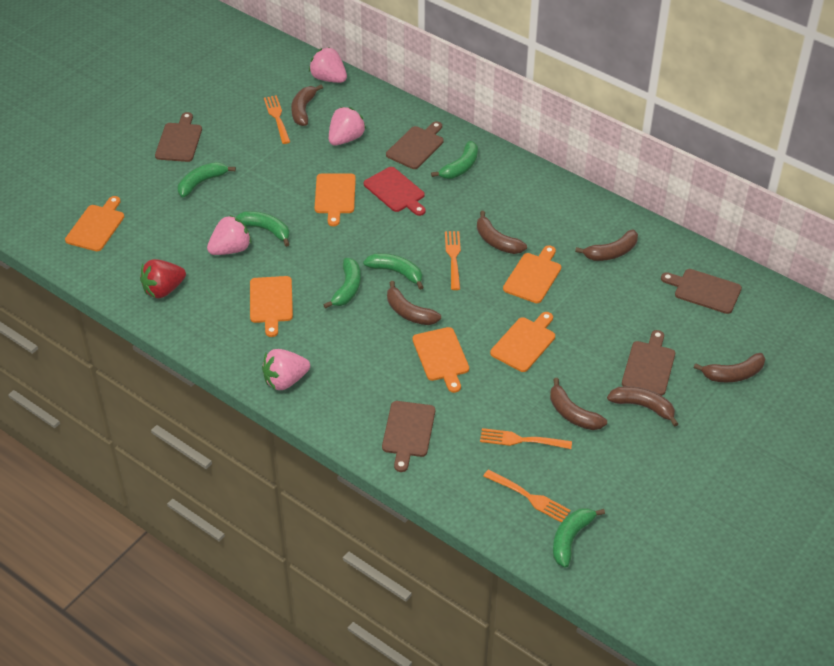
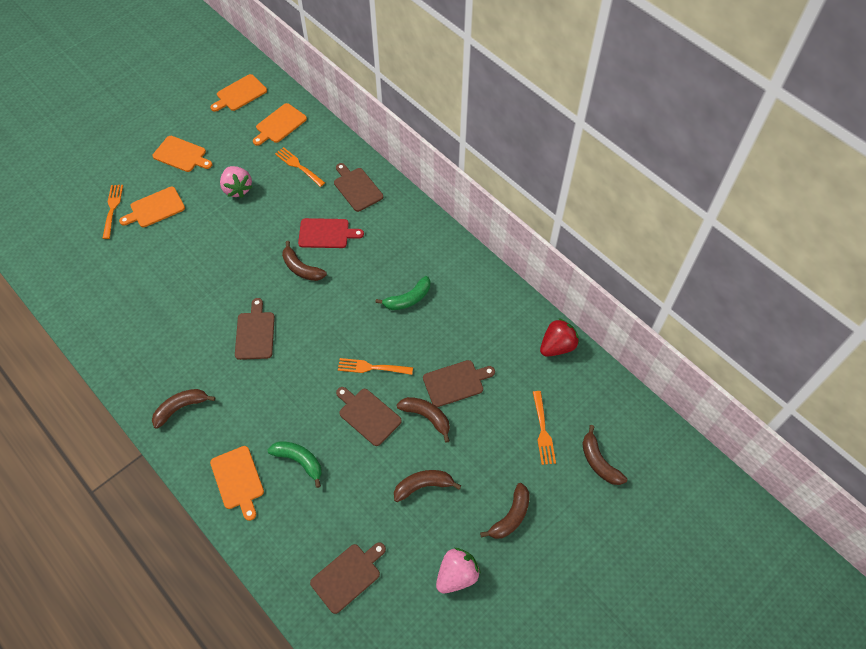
brown banana: [291,85,323,126] [387,281,441,325] [477,211,527,254] [550,378,607,430] [575,229,638,261] [607,386,678,427] [694,353,765,382] = 7 -> [152,389,215,429] [282,241,327,281] [394,470,461,502] [396,397,450,443] [480,483,529,539] [582,425,627,485] = 6
green banana: [178,162,236,197] [236,211,290,247] [323,258,361,309] [363,253,424,290] [431,141,478,179] [553,508,605,568] = 6 -> [268,442,322,488] [375,276,430,310] = 2
orange cutting board: [65,196,124,251] [250,276,293,337] [315,173,356,226] [412,327,469,393] [490,312,555,372] [503,245,561,303] = 6 -> [119,187,185,227] [152,136,212,172] [210,74,267,112] [210,446,264,521] [253,103,307,146] = 5
pink strawberry: [207,215,251,255] [262,349,310,390] [309,47,347,83] [329,107,366,146] = 4 -> [220,166,252,198] [436,548,481,594] = 2

